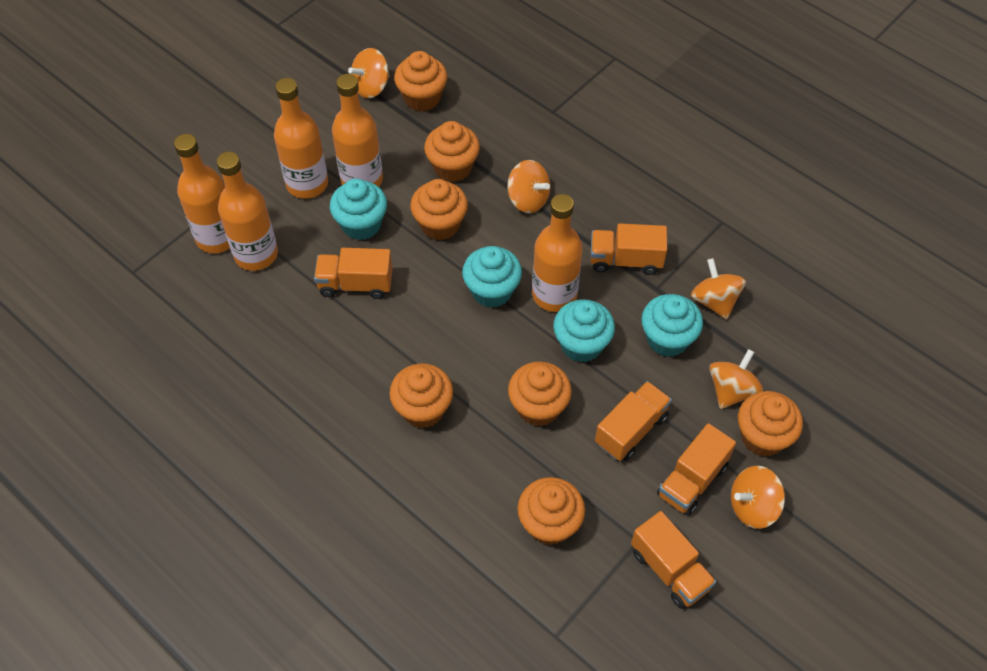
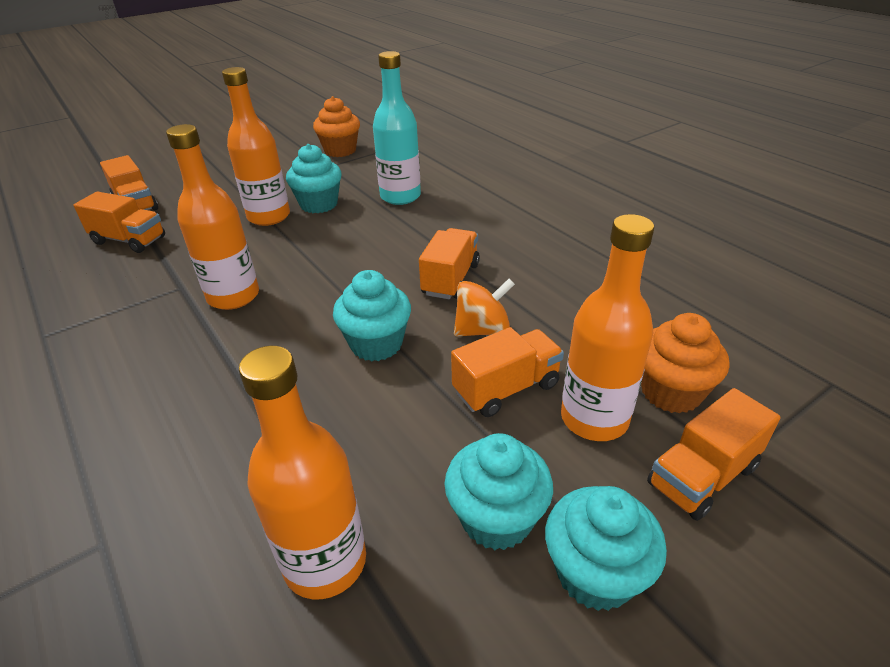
orange bottle: [174,134,230,253] [217,152,278,271] [274,78,328,199] [332,74,383,187] [532,194,583,312] = 5 -> [166,124,259,310] [222,67,290,226] [239,346,366,599] [561,214,654,441] = 4
orange cupcake: [389,363,453,428] [394,51,447,112] [410,179,468,240] [424,121,480,182] [508,362,572,426] [517,477,585,545] [738,391,803,457] = 7 -> [313,96,360,157] [641,313,729,414] = 2
orange spinning top: [348,48,390,98] [507,160,550,213] [691,258,746,319] [709,349,763,409] [731,466,785,529] = 5 -> [454,279,515,336] = 1
turquoise bottle: none = 0 -> [373,51,421,205] = 1

